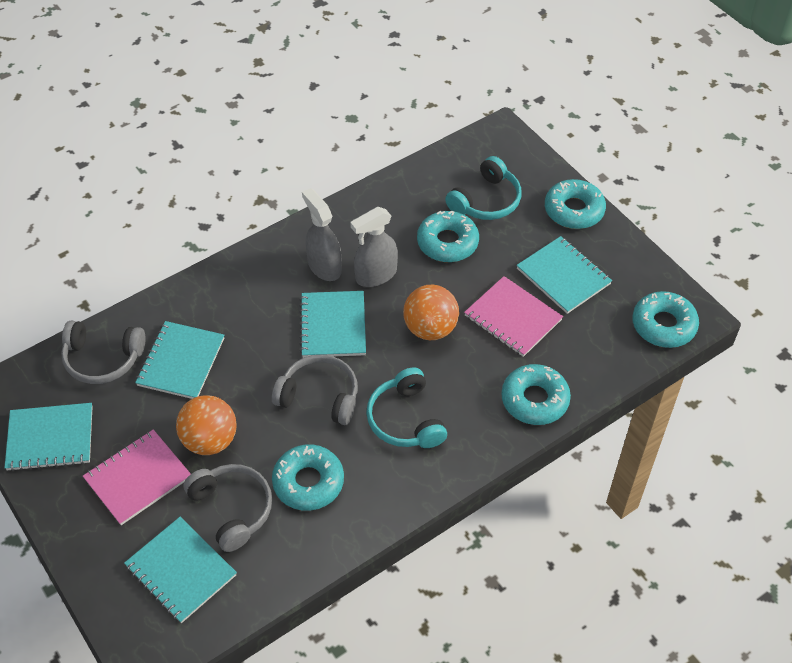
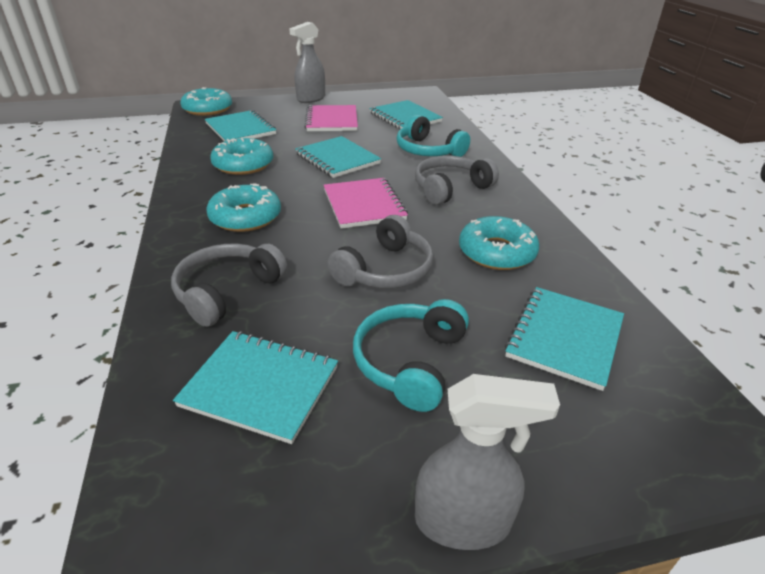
orange ball: [176,395,237,455] [403,285,459,340] = 2 -> none = 0
turquoise donut: [272,444,344,511] [417,211,479,262] [501,364,571,425] [545,179,606,229] [632,291,699,348] = 5 -> [181,87,232,116] [206,183,281,232] [210,138,273,175] [459,216,539,270] = 4

